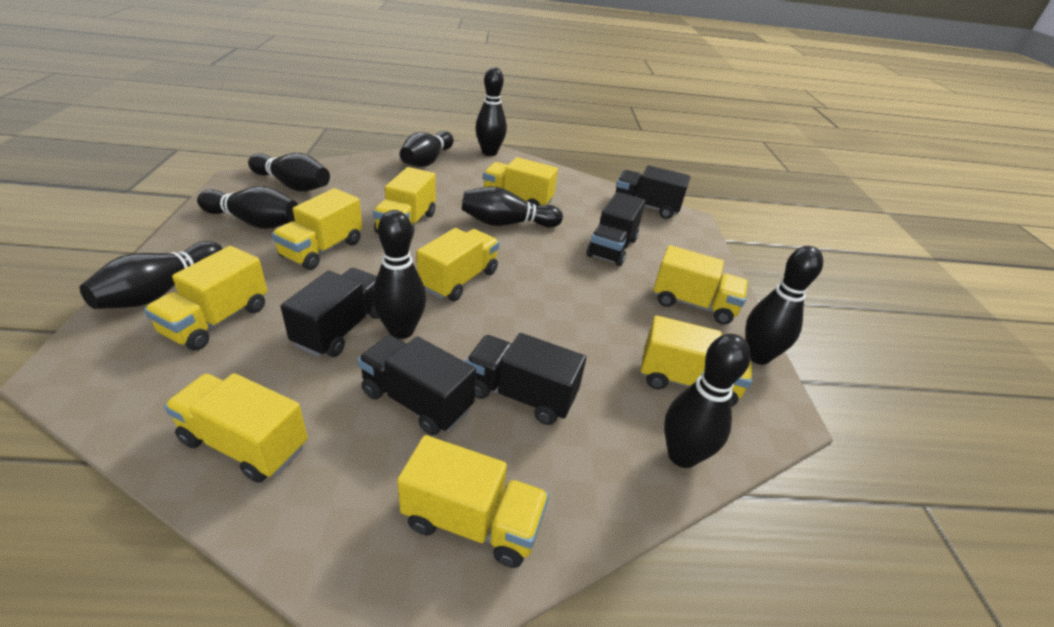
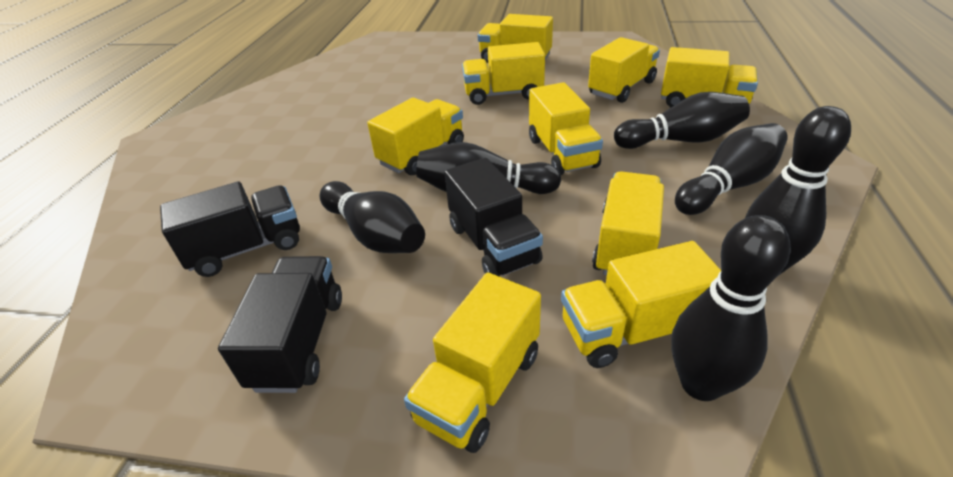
black bowling pin: [80,241,223,309] [197,186,298,229] [248,153,330,192] [372,210,426,339] [400,131,454,167] [462,187,563,228] [475,67,507,156] [664,334,751,468] [745,246,823,365] = 9 -> [320,181,425,253] [416,142,561,194] [614,92,750,149] [671,215,791,401] [675,123,788,215] [745,106,851,276] = 6
black truck: [281,268,379,357] [358,335,476,436] [466,333,586,425] [587,192,645,266] [616,165,690,219] = 5 -> [160,182,300,277] [218,256,342,393] [444,158,543,277] = 3

